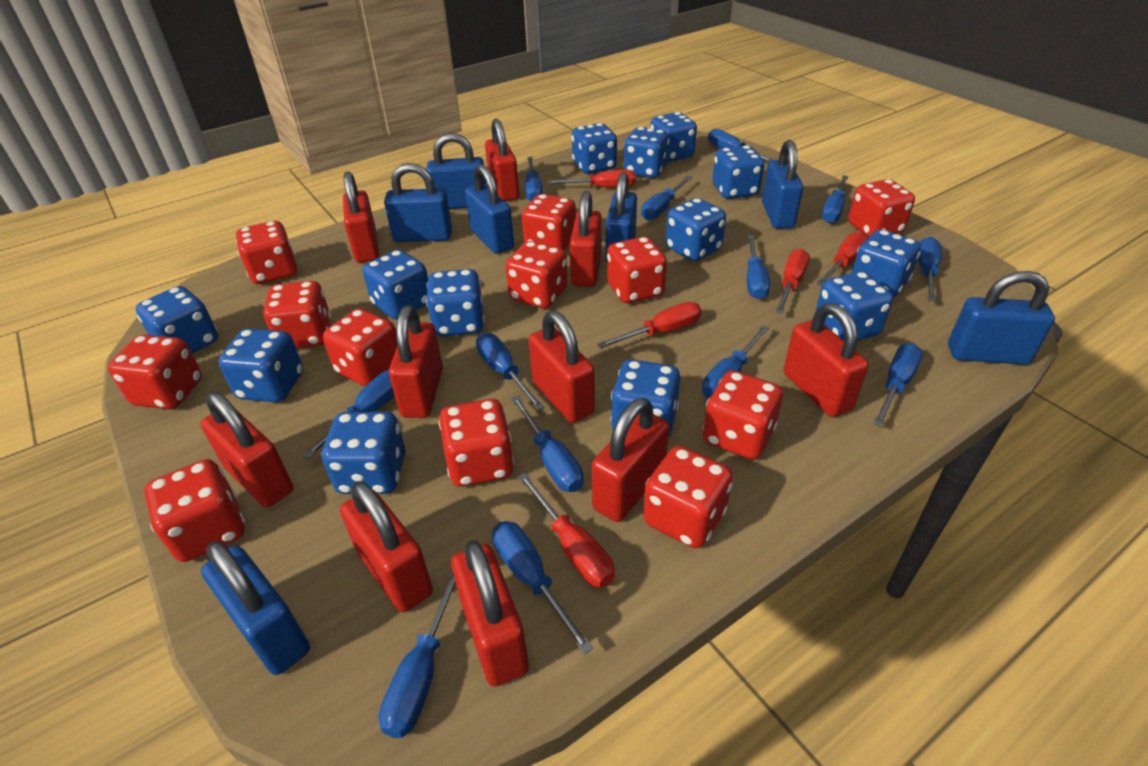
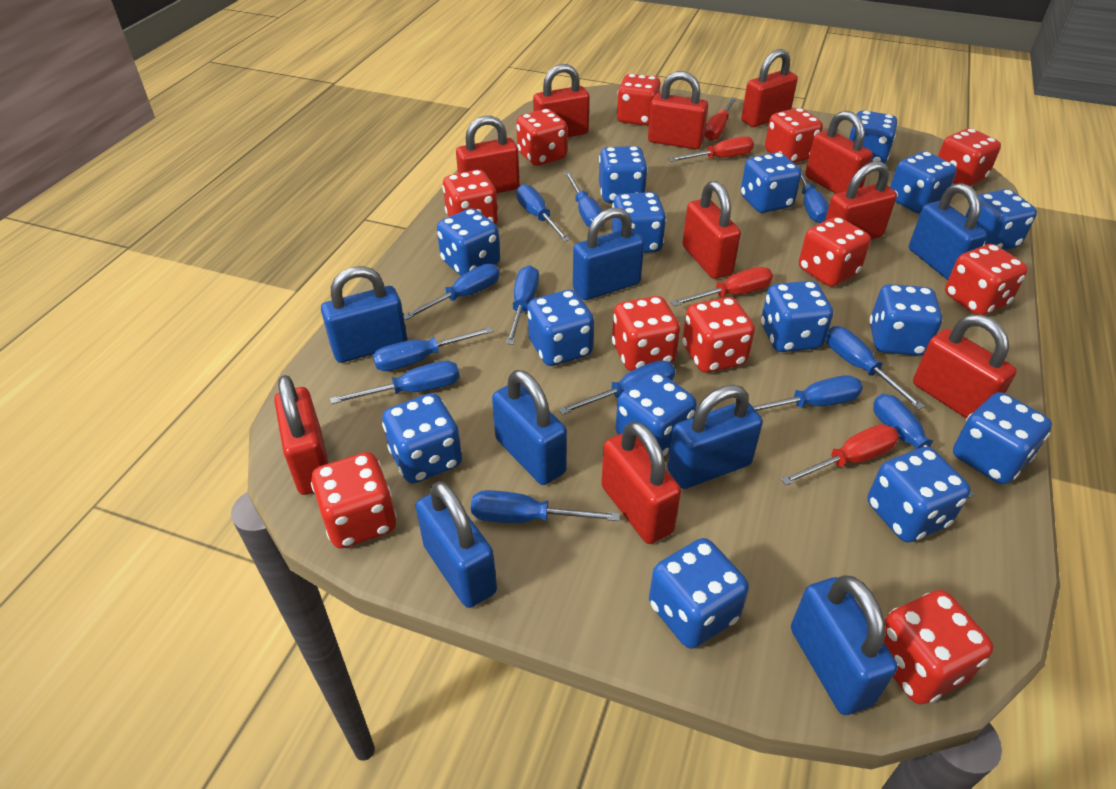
blue dice: [136,286,218,354] [219,328,303,402] [321,412,405,494] [363,250,428,320] [426,269,484,337] [572,123,617,174] [611,359,680,438] [623,127,670,178] [650,112,697,162] [666,198,726,261] [712,145,764,199] [815,271,893,341] [852,229,921,297] = 13 -> [382,393,462,484] [437,208,500,276] [527,290,594,366] [599,146,648,203] [612,192,666,253] [615,372,697,456] [649,538,749,649] [740,152,801,213] [761,281,833,352] [849,110,898,164] [867,447,971,542] [869,284,943,356] [890,151,957,214] [953,392,1052,484] [965,189,1037,250] = 15
blue screwdriver: [302,370,395,459] [379,571,455,738] [476,333,545,411] [492,521,593,655] [511,395,584,492] [525,157,543,201] [641,176,692,220] [702,325,769,399] [708,129,772,162] [747,235,770,299] [821,175,848,223] [873,343,923,427] [918,237,941,302] = 13 -> [330,361,460,404] [373,327,493,371] [403,264,500,320] [471,490,620,523] [506,265,539,345] [516,184,570,242] [559,360,675,415] [565,172,604,227] [752,375,863,411] [796,165,829,223] [826,326,925,410] [873,394,975,498] = 12
red dice: [108,334,202,409] [145,459,245,562] [236,221,297,284] [263,281,331,348] [323,309,397,386] [439,399,514,487] [505,241,568,308] [522,194,576,251] [607,237,667,303] [643,446,733,548] [703,370,783,460] [848,179,915,238] = 12 -> [311,452,397,549] [442,170,498,224] [516,109,567,166] [612,296,680,371] [617,74,661,126] [682,297,755,373] [765,108,823,163] [799,217,871,287] [884,590,994,705] [938,128,1001,186] [945,244,1028,315] = 11
red screwdriver: [518,473,615,588] [548,170,636,188] [597,302,702,349] [775,249,810,314] [816,231,868,286] = 5 -> [668,136,754,162] [671,267,773,306] [704,97,737,141] [781,424,899,485] = 4

